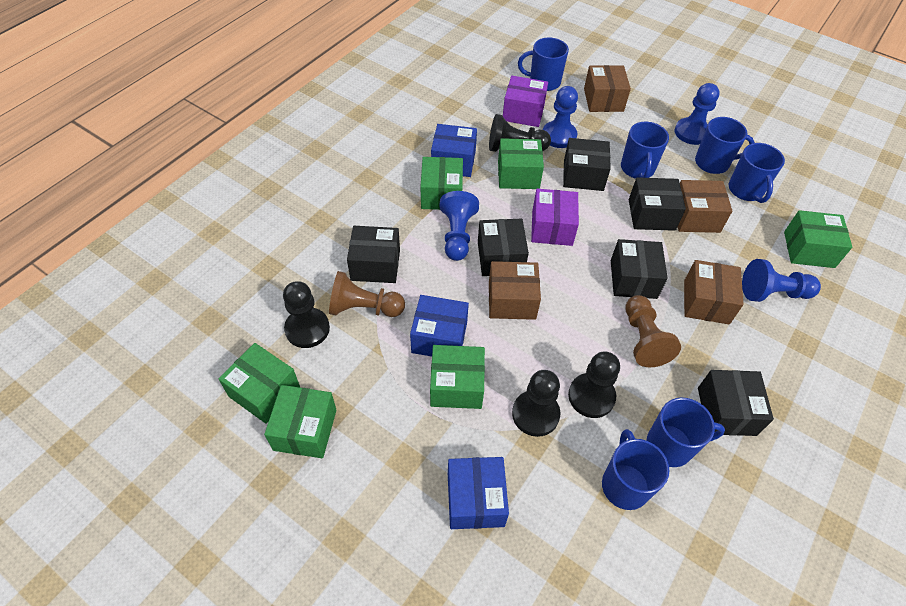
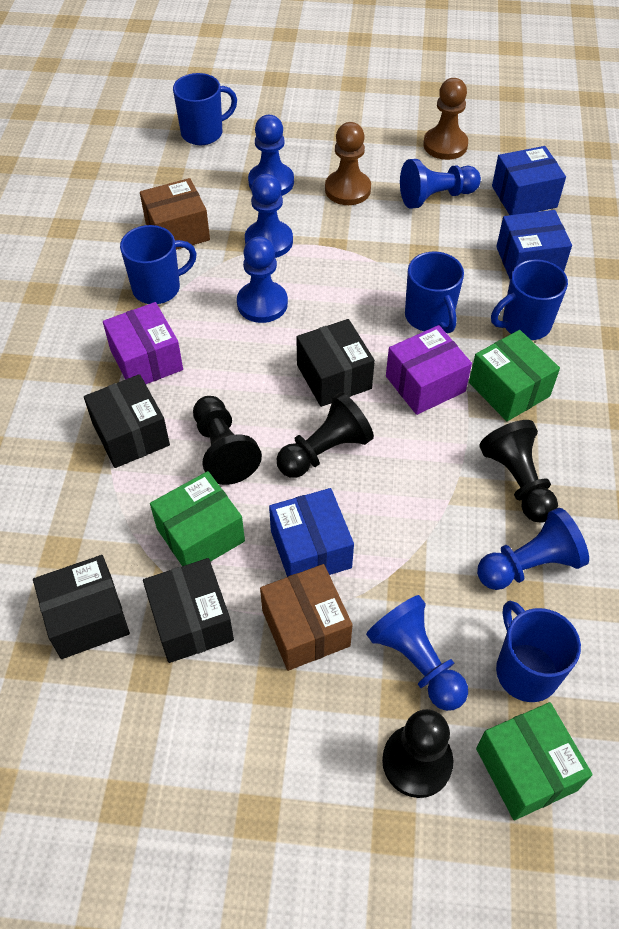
black box: [347,226,400,283] [478,219,529,276] [563,138,611,191] [611,239,668,299] [629,177,686,231] [698,370,774,436] = 6 -> [33,555,130,659] [84,374,170,468] [143,558,234,663] [296,319,375,407] = 4
blue mug: [518,38,569,91] [602,429,669,510] [621,122,669,179] [646,398,725,467] [695,117,755,174] [729,143,785,203] = 6 -> [120,225,197,304] [173,73,237,145] [405,252,464,333] [491,259,568,340] [496,601,581,702] = 5
blue pawn: [440,191,479,261] [543,86,578,148] [675,83,720,145] [742,259,821,302] = 4 -> [237,236,288,323] [245,174,293,258] [248,115,294,196] [366,595,468,711] [400,159,481,208] [477,508,589,590] = 6
brown box: [489,261,541,320] [584,65,631,112] [678,180,732,233] [684,260,743,324] = 4 -> [140,178,210,250] [260,564,353,671] = 2
green box: [218,343,300,424] [264,385,336,458] [421,157,463,210] [430,345,485,409] [498,138,544,189] [784,210,852,268] = 6 -> [150,471,245,566] [469,330,560,421] [476,702,593,820] = 3

